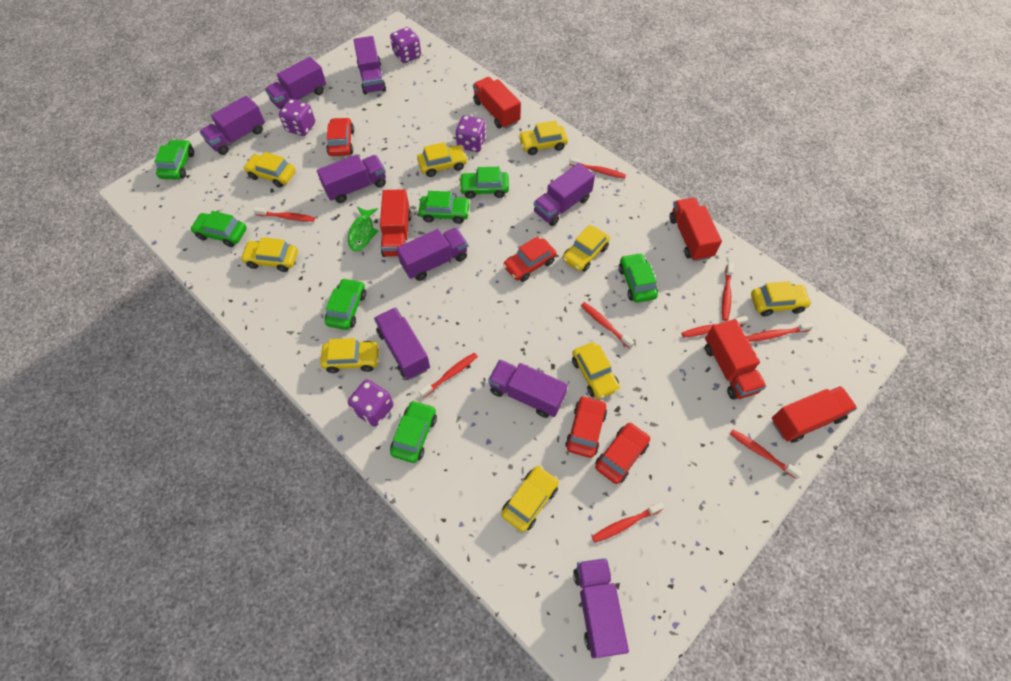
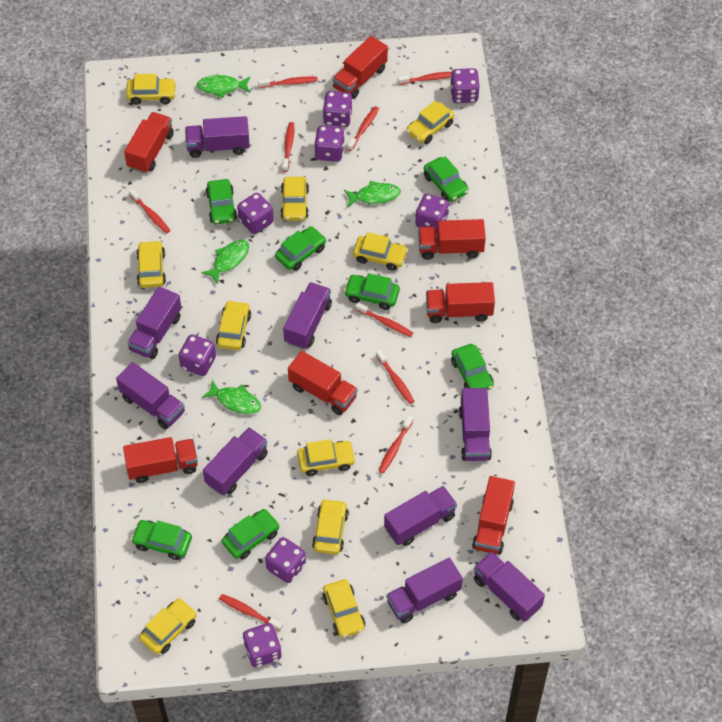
green fish: [348,207,379,252] = 1 -> [197,75,250,98] [201,240,249,284] [202,380,261,414] [344,181,401,207] = 4
purple dice: [279,99,315,136] [348,379,394,427] [390,27,421,63] [456,115,486,152] = 4 -> [179,334,216,376] [237,193,274,234] [243,623,282,667] [265,537,306,583] [314,125,345,162] [323,91,353,127] [415,194,449,232] [450,68,480,103] = 8
red car: [326,117,354,156] [503,236,556,282] [565,395,607,458] [595,422,650,484] = 4 -> none = 0
red truck: [380,189,412,257] [473,77,521,129] [670,197,722,261] [705,319,766,400] [772,386,857,443] = 5 -> [123,437,198,483] [124,112,174,173] [288,351,358,415] [333,36,388,99] [418,219,486,260] [426,282,495,323] [472,476,515,555] = 7
yellow car: [240,237,298,272] [243,152,296,188] [320,338,380,373] [417,142,468,177] [501,466,559,532] [519,120,568,155] [563,225,610,272] [572,342,620,399] [751,281,812,316] = 9 -> [126,74,176,105] [136,240,166,288] [139,598,196,654] [216,300,251,350] [280,177,309,221] [297,439,356,476] [312,499,349,554] [322,579,365,638] [353,232,408,271] [407,101,454,144] = 10

